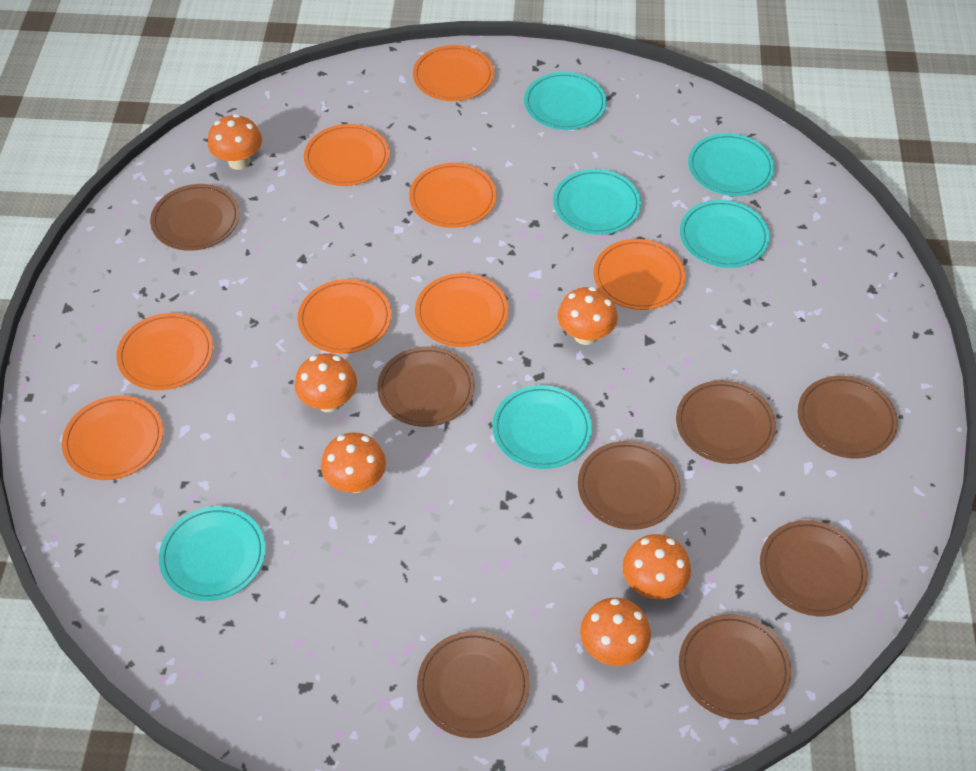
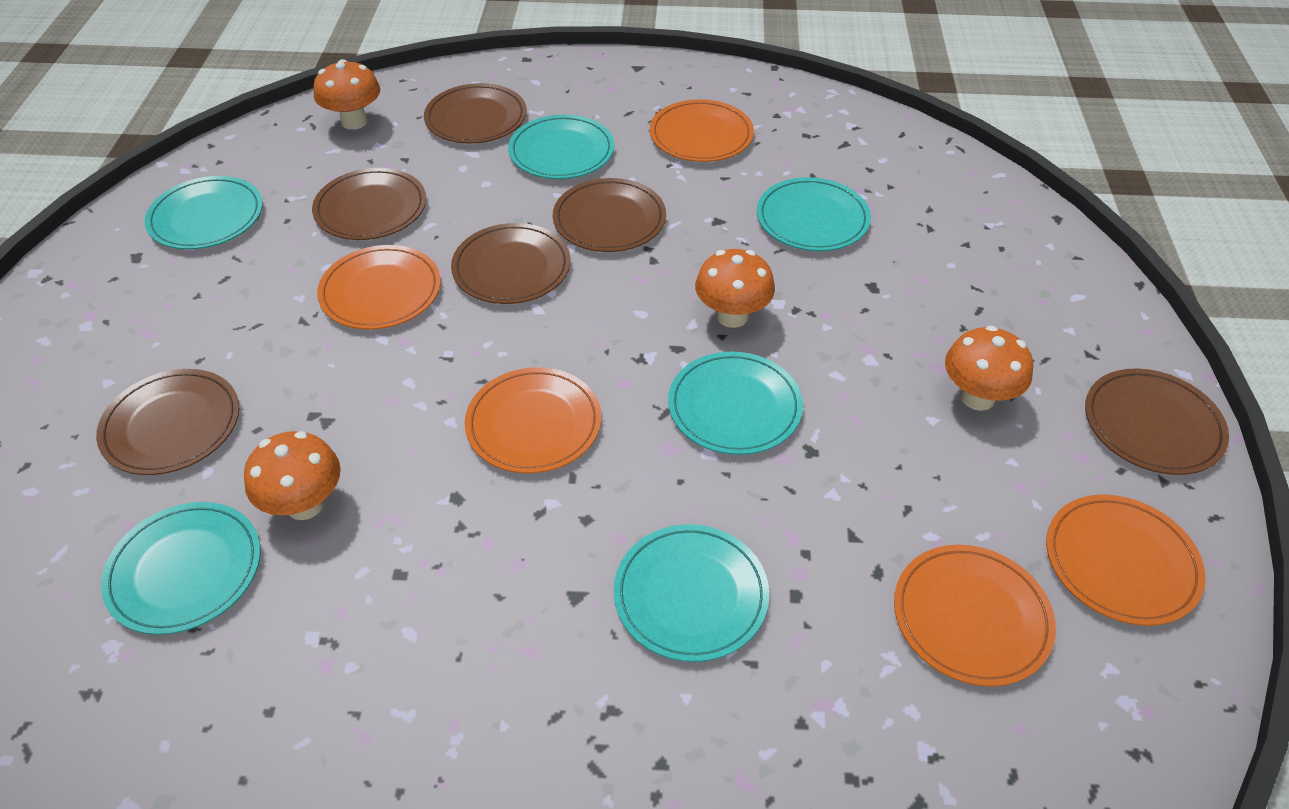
brown plate: [150,184,240,251] [377,346,475,427] [417,631,530,738] [578,441,680,530] [676,381,776,464] [679,614,791,720] [760,520,868,616] [798,376,898,459] = 8 -> [96,369,239,475] [312,168,426,240] [424,83,527,144] [451,223,570,304] [553,178,666,252] [1085,369,1229,475] = 6
orange mushroom: [208,114,262,170] [295,353,357,412] [321,432,386,493] [558,287,618,345] [580,598,651,666] [622,534,691,599] = 6 -> [244,431,341,520] [313,59,380,130] [695,249,775,328] [945,326,1033,411] = 4
orange plate: [62,395,163,480] [116,313,213,390] [297,279,391,354] [304,124,389,186] [409,163,497,228] [413,45,494,101] [415,273,508,347] [594,239,685,310] = 8 -> [317,245,441,330] [465,367,601,473] [650,99,754,162] [894,545,1056,687] [1046,494,1206,626] = 5

